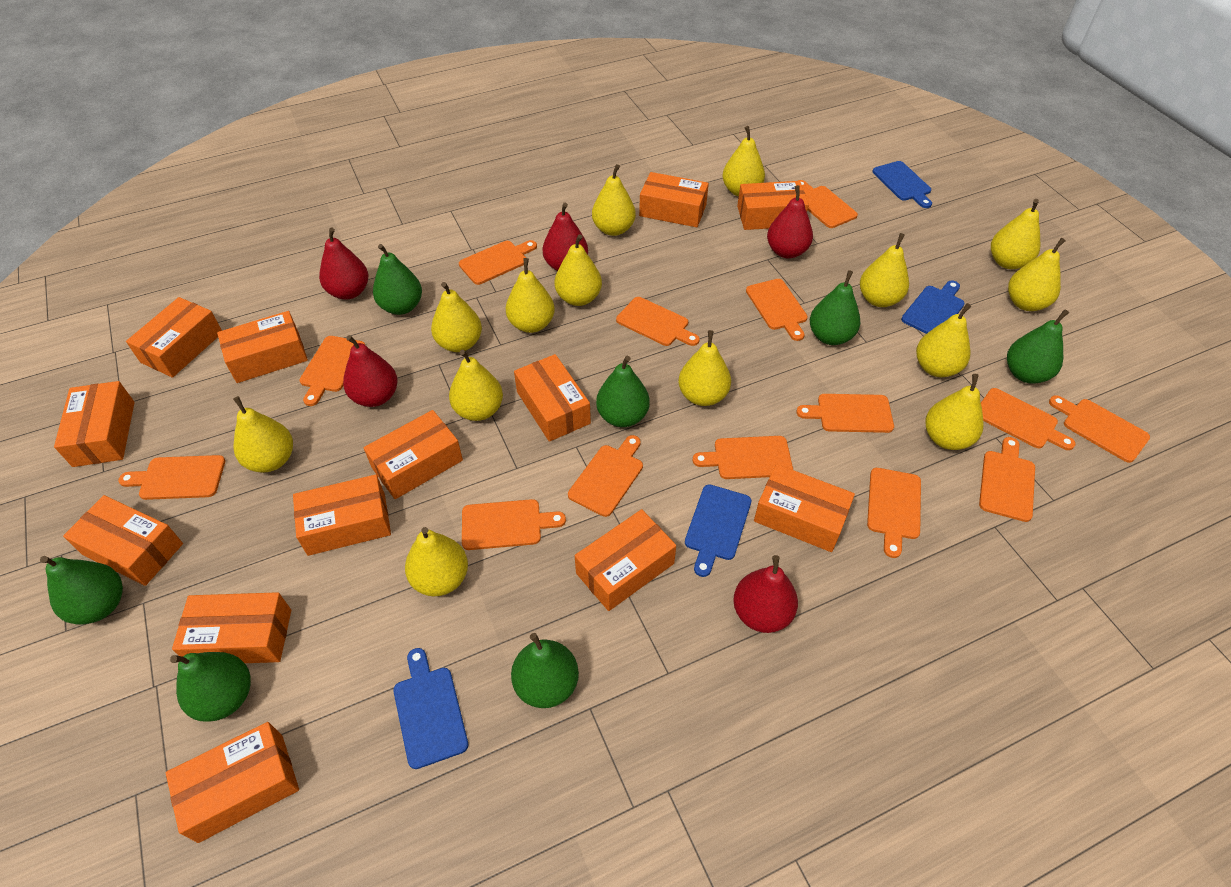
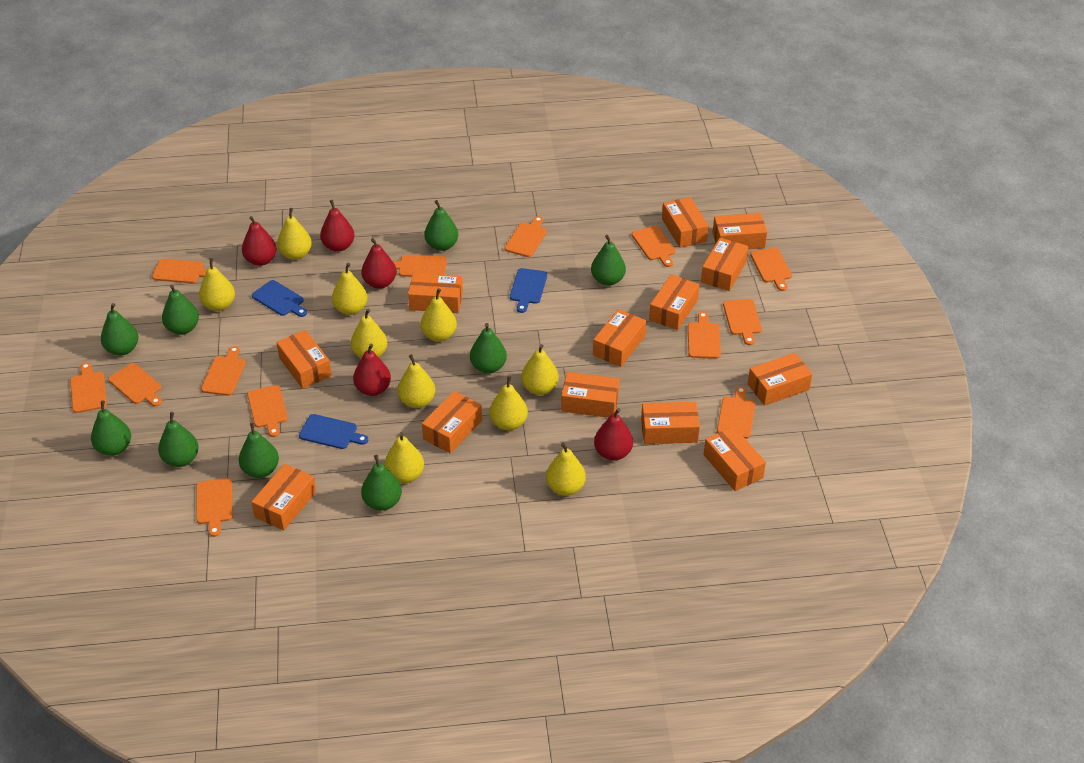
blue cutting board: [393,648,468,769] [685,484,751,577] [872,161,932,208] [901,280,965,334] = 4 -> [252,280,307,317] [299,414,368,449] [510,268,547,313] = 3
green pear: [40,556,123,624] [170,652,250,722] [373,244,422,315] [511,633,579,708] [596,356,650,427] [810,270,860,345] [1007,309,1069,384] = 7 -> [91,401,131,456] [101,303,138,356] [158,412,199,467] [162,285,199,335] [239,422,279,478] [361,455,402,511] [424,200,458,251] [470,323,507,373] [591,235,626,286] = 9
orange cutting board: [118,455,225,500] [299,336,365,406] [459,240,537,285] [462,499,566,550] [568,435,643,517] [616,297,700,346] [693,436,793,479] [746,279,808,341] [796,394,894,433] [798,180,858,228] [867,468,921,558] [979,437,1035,522] [981,388,1076,450] [1049,395,1150,463] = 14 -> [70,362,107,413] [108,363,162,407] [152,259,207,283] [196,478,233,537] [201,346,246,396] [247,385,288,437] [393,255,447,277] [504,216,547,257] [632,226,675,267] [688,312,721,359] [717,386,756,439] [723,299,762,345] [750,248,792,291] = 13
yellow pear: [233,396,293,473] [405,527,468,596] [431,282,482,352] [449,350,503,421] [506,258,555,333] [554,234,602,306] [592,164,636,236] [679,330,731,406] [722,126,765,196] [860,233,909,307] [916,303,971,377] [925,374,984,450] [991,199,1040,269] [1008,238,1066,311] = 14 -> [199,258,235,311] [277,208,312,260] [332,263,368,315] [351,309,388,358] [384,432,424,483] [398,354,435,408] [421,288,457,342] [489,376,528,430] [521,344,559,395] [546,443,586,496] = 10

